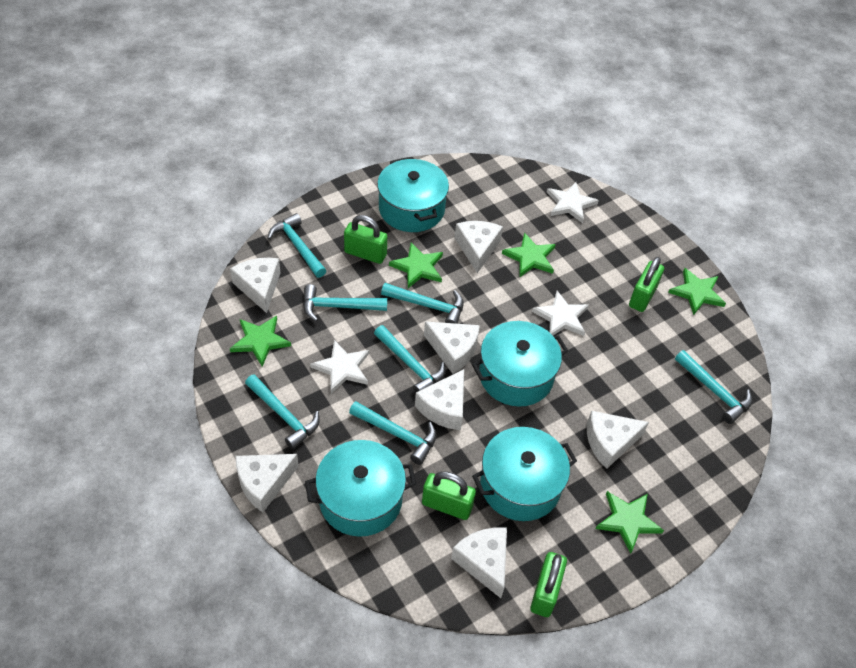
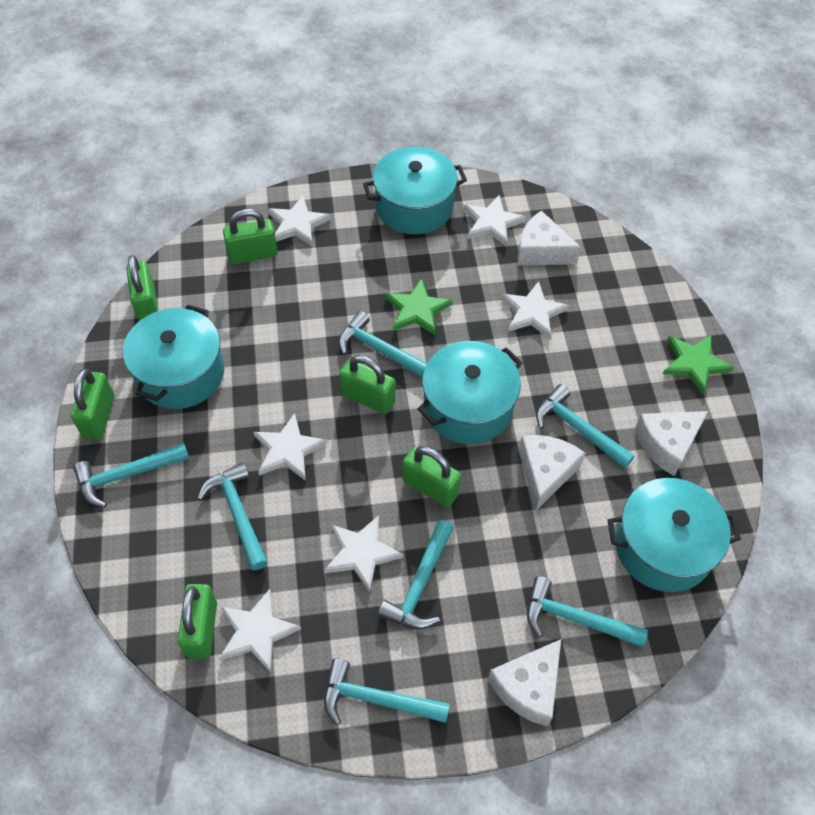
green padlock: [344,215,387,264] [422,471,476,520] [530,552,567,617] [629,257,664,312] = 4 -> [71,369,114,439] [126,255,158,321] [178,584,217,659] [223,209,278,264] [339,355,396,414] [402,446,461,507] = 6
green star: [230,316,291,367] [389,243,443,288] [502,232,556,277] [596,491,664,554] [668,268,726,315] = 5 -> [385,278,453,335] [663,334,734,394] = 2
white cheese: [230,258,280,313] [235,454,299,512] [415,369,464,430] [424,321,480,374] [451,527,507,598] [455,221,503,273] [587,411,649,469] = 7 -> [488,639,561,727] [518,211,581,265] [519,435,585,510] [635,411,709,476] = 4
white star: [310,340,369,393] [532,291,589,336] [546,182,599,223] = 3 -> [219,589,301,673] [253,413,327,481] [268,196,331,246] [324,515,403,592] [463,195,526,247] [501,281,569,339] = 6

